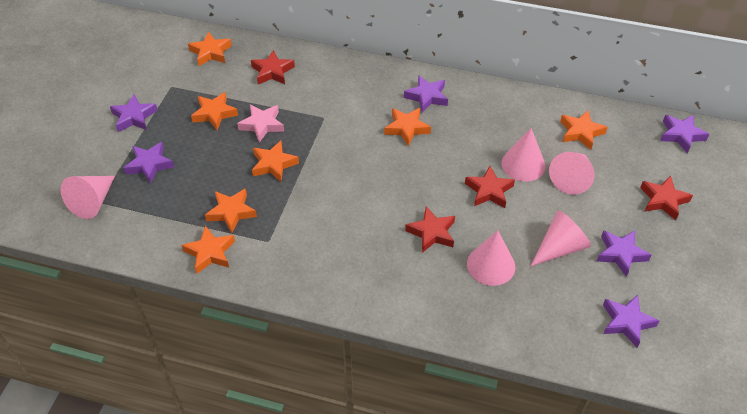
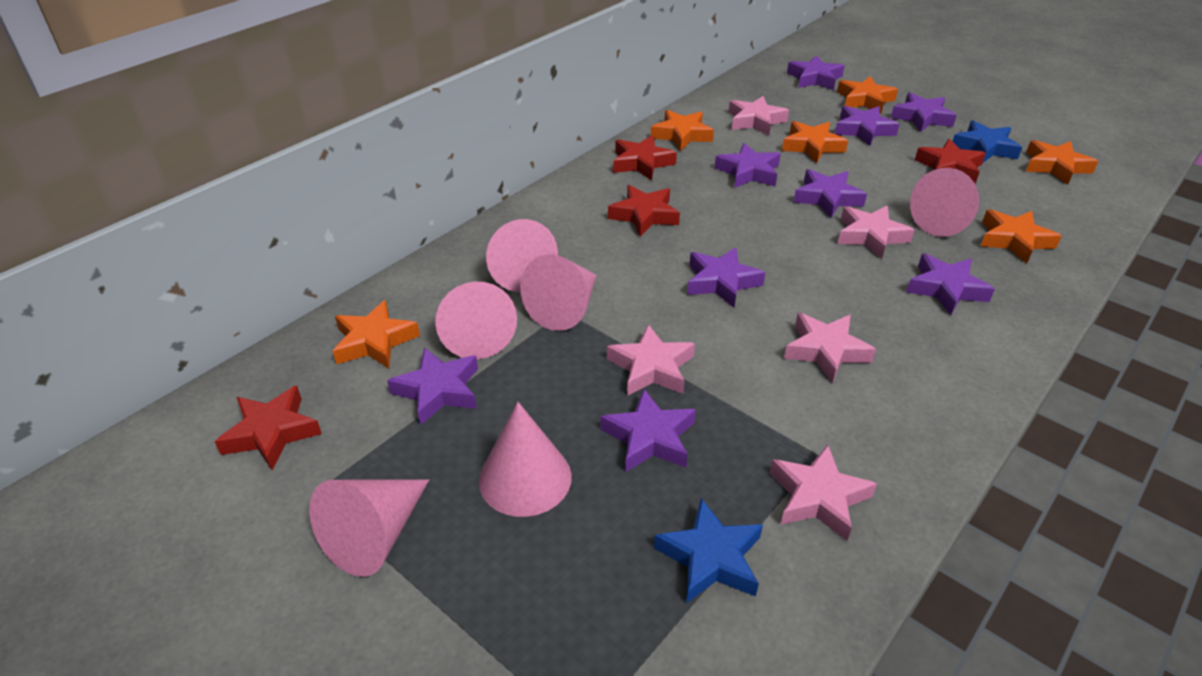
blue star: none = 0 -> [654,498,763,603] [952,120,1022,163] = 2
orange star: [182,225,235,274] [188,32,232,66] [191,92,238,130] [205,189,257,233] [252,140,299,182] [384,108,431,146] [560,110,608,150] = 7 -> [333,300,420,369] [651,110,714,151] [782,121,848,163] [837,76,898,114] [980,209,1062,263] [1026,140,1098,185] = 6
pink cone: [61,176,115,219] [467,230,515,286] [501,128,546,182] [530,210,591,267] [549,152,595,195] = 5 -> [309,480,429,577] [435,282,517,359] [479,402,572,517] [486,219,558,292] [520,254,597,331] [910,168,979,237] = 6
pink star: [237,104,284,143] = 1 -> [607,324,695,396] [729,96,789,136] [770,445,877,541] [784,313,876,383] [838,206,914,259] = 5
purple star: [110,94,158,132] [123,142,174,184] [404,75,448,113] [597,230,651,277] [603,295,660,347] [660,115,709,153] = 6 -> [387,347,478,426] [601,389,696,472] [687,247,765,308] [715,143,781,188] [787,56,845,90] [794,169,867,218] [835,106,900,146] [891,92,957,132] [906,253,995,315] = 9

